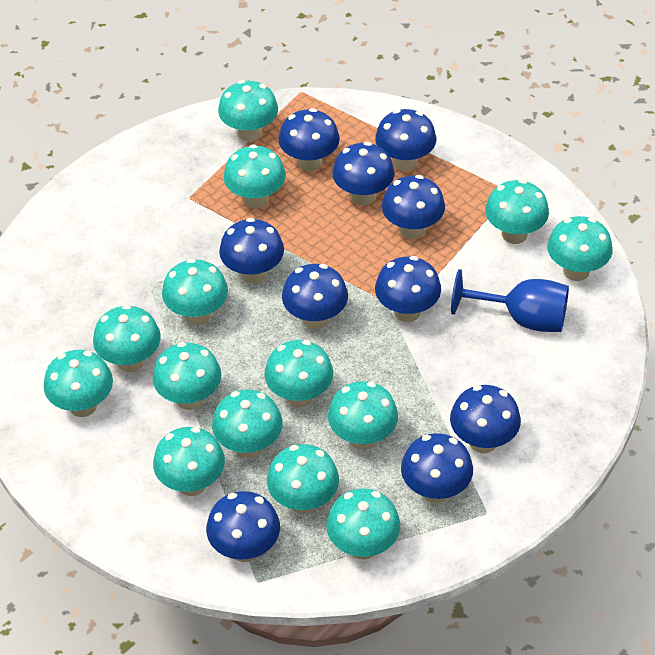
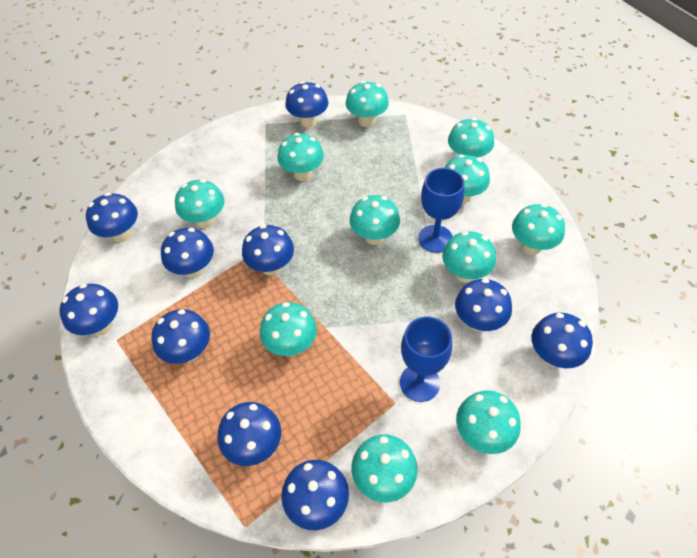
blue goblet: [451,269,569,332] = 1 -> [400,317,452,402] [418,168,464,253] = 2
turquoise mushroom: [44,350,113,417] [93,305,161,372] [152,342,221,410] [153,427,225,496] [162,259,228,325] [212,390,282,458] [218,80,278,142] [224,144,286,208] [264,340,333,407] [267,444,339,514] [326,488,400,560] [328,381,398,450] [485,179,549,244] [547,216,613,281] = 14 -> [175,179,225,228] [260,302,317,356] [277,133,324,181] [346,81,389,127] [350,195,400,245] [351,434,418,502] [442,231,496,283] [445,154,490,203] [448,118,494,157] [456,390,521,454] [512,204,565,255] = 11

